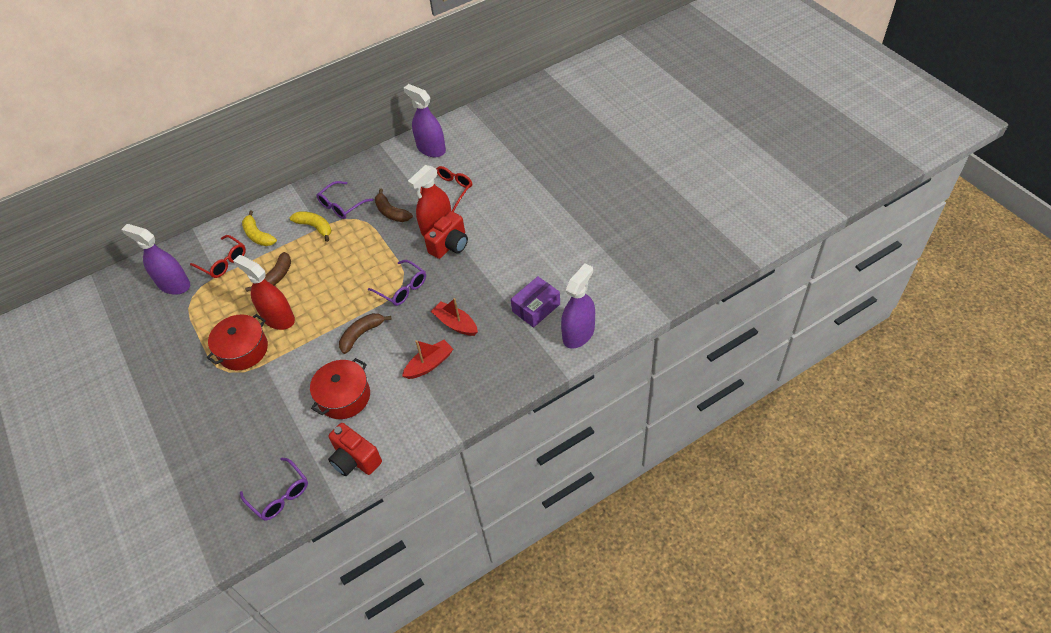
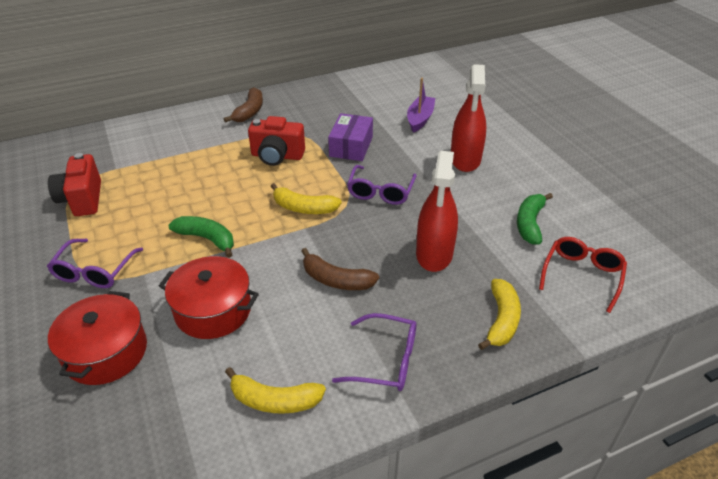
brown banana: [245,252,291,292] [339,313,391,354] [375,189,413,222] = 3 -> [224,87,263,123] [301,248,379,290] = 2
green banana: none = 0 -> [168,216,234,258] [517,193,553,245] = 2
purple boat: none = 0 -> [407,78,435,133] = 1
purple spray bottle: [121,224,190,295] [404,84,446,157] [561,263,595,349] = 3 -> none = 0
red boat: [402,340,453,379] [431,298,478,336] = 2 -> none = 0
red glasses: [190,235,246,278] [420,166,472,212] = 2 -> [539,237,627,313] = 1
yellow banana: [242,211,277,246] [290,211,331,242] = 2 -> [225,367,326,414] [270,183,342,214] [478,279,521,350] = 3

